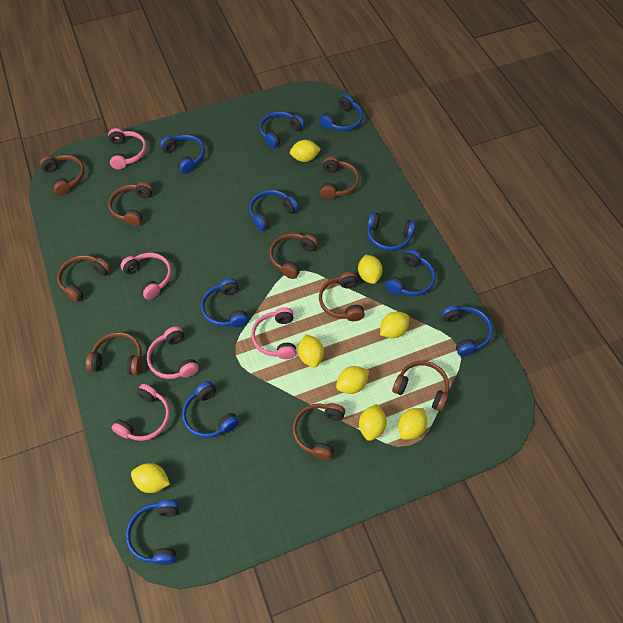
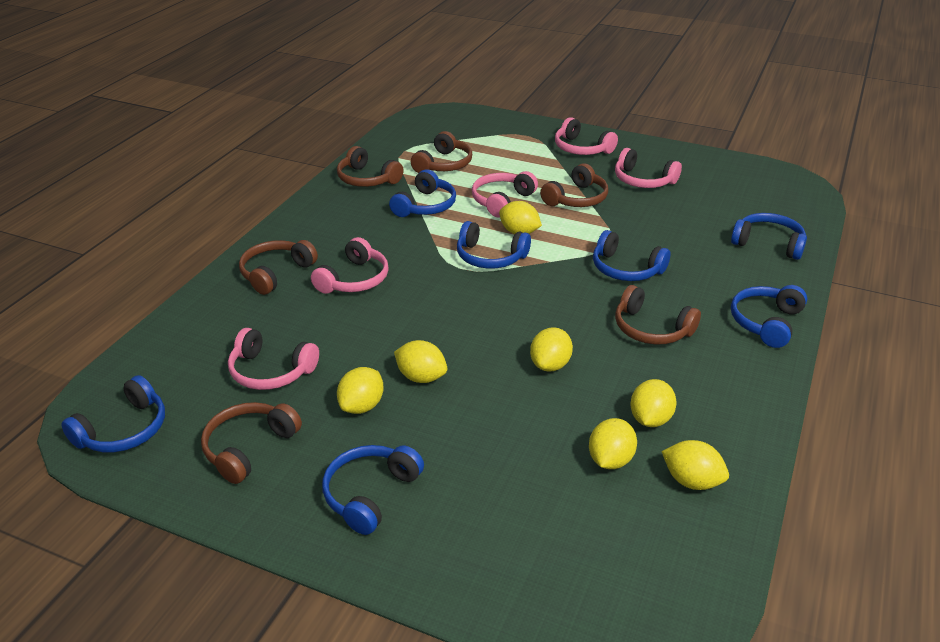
blue headphones: [126,500,179,565] [160,135,205,174] [182,381,239,438] [201,278,248,327] [249,190,298,231] [259,111,305,149] [319,94,363,131] [367,212,416,251] [386,249,435,296] [442,305,492,356] = 10 -> [61,375,165,452] [322,445,424,535] [389,169,456,217] [457,221,531,268] [593,230,670,281] [731,213,807,260] [731,285,807,348] = 7
brown headphones: [40,155,85,195] [57,255,111,302] [86,332,142,375] [108,182,153,226] [269,233,318,279] [292,403,345,461] [319,272,365,321] [320,156,359,199] [392,361,449,411] = 9 -> [201,402,302,484] [239,240,318,295] [337,146,403,187] [411,131,472,173] [540,163,608,207] [615,285,701,344] = 6
yellow lemon: [131,463,170,493] [290,140,321,162] [298,335,324,367] [336,366,369,394] [358,255,383,284] [359,404,387,441] [380,312,409,338] [398,408,427,440] = 8 -> [337,367,384,414] [394,340,447,383] [499,201,542,234] [530,327,573,372] [589,418,637,469] [630,379,677,427] [661,440,729,490] = 7

